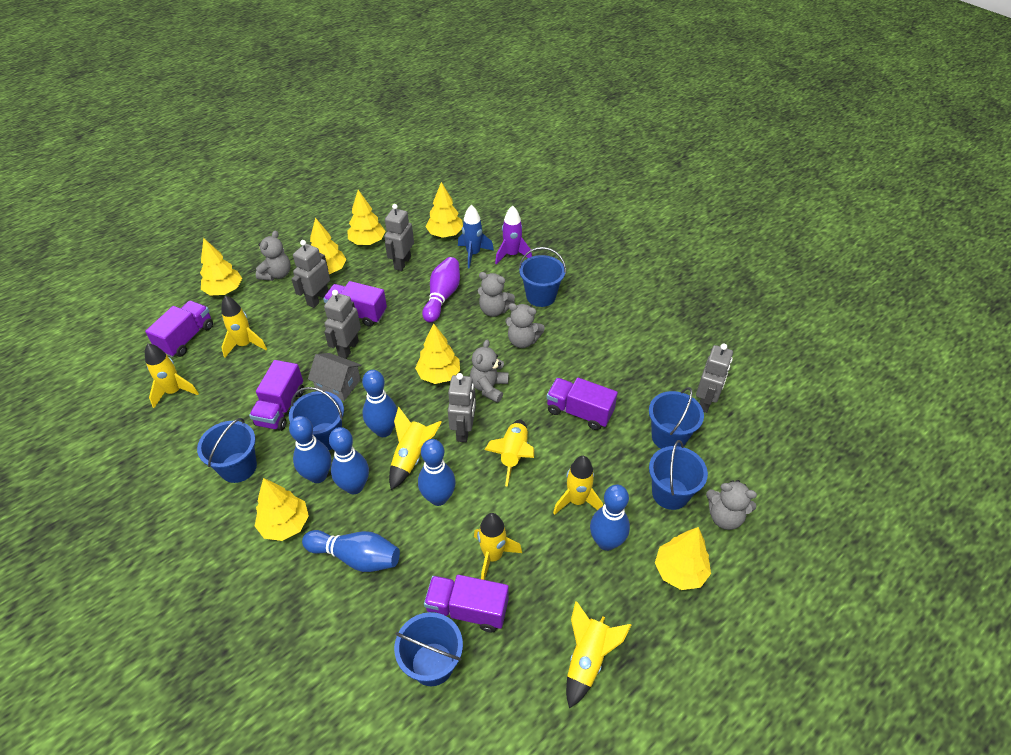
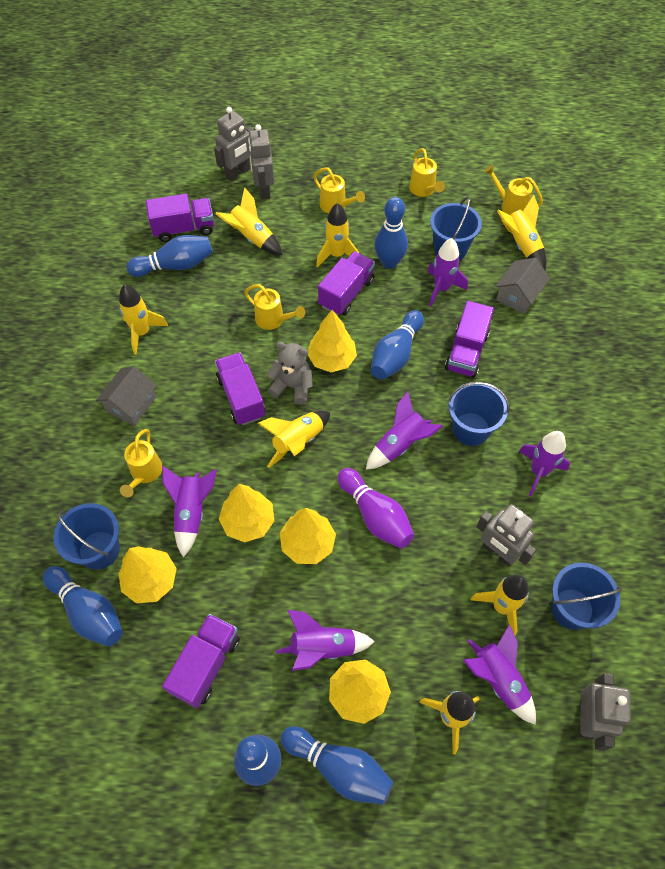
blue bucket: [197,418,257,483] [289,387,344,450] [394,612,463,686] [519,247,566,307] [649,387,704,449] [649,440,708,510] = 6 -> [54,503,120,570] [430,196,482,261] [448,382,510,446] [551,562,622,630] = 4
blue rocket: [458,205,494,268] = 1 -> none = 0
grey house: [308,353,362,401] = 1 -> [96,366,157,426] [495,258,550,314] = 2
grey robot: [292,240,330,308] [324,290,361,359] [384,204,414,271] [448,373,476,442] [696,343,733,413] = 5 -> [214,107,254,181] [248,124,275,200] [476,504,537,567] [580,673,631,751] = 4
grey teddy bear: [256,230,291,281] [470,339,509,403] [478,272,515,317] [505,303,545,348] [706,480,757,530] = 5 -> [267,342,313,404] = 1
purple rocket: [495,205,532,265] = 1 -> [162,466,217,557] [276,610,375,671] [366,391,443,470] [427,238,468,307] [463,624,536,725] [519,431,570,496] = 6
yellow tree: [200,238,242,296] [255,478,309,541] [310,218,347,274] [347,190,385,245] [415,323,460,384] [426,182,463,238] [655,527,711,590] = 7 -> [119,546,177,603] [219,484,274,542] [280,508,336,564] [308,310,357,372] [329,659,391,724] = 5
yellow watering can: none = 0 -> [120,429,162,497] [244,284,305,330] [313,167,365,213] [409,148,445,197] [484,165,543,215] = 5

